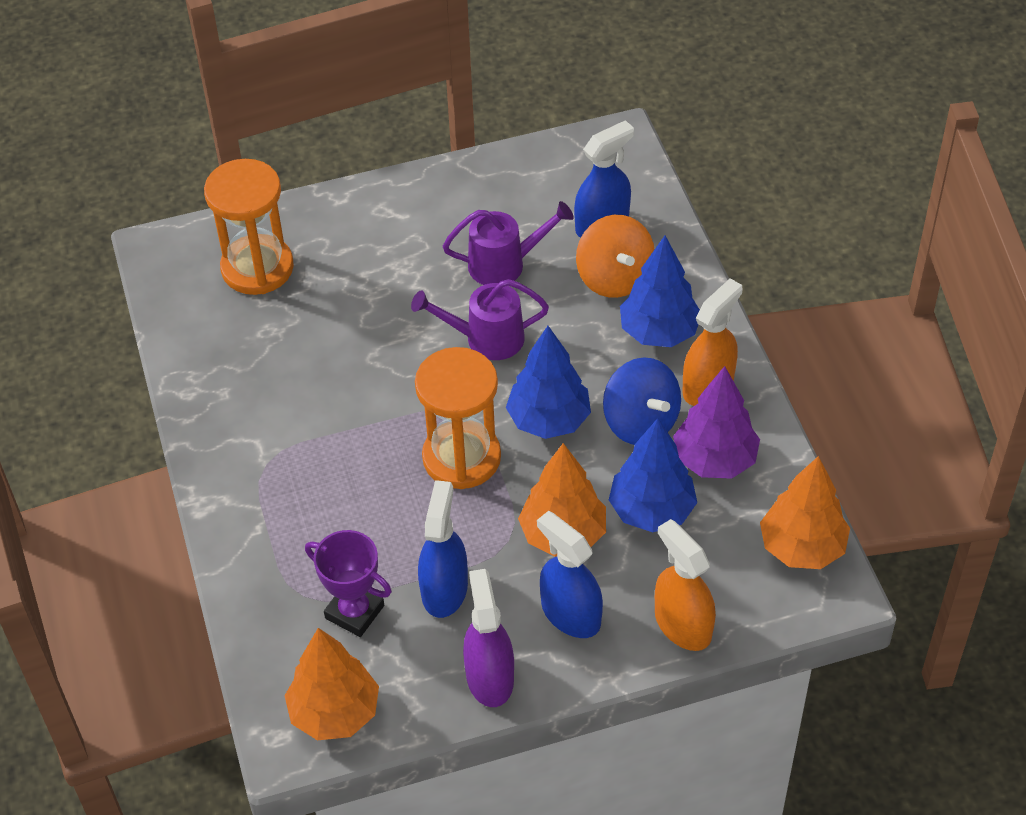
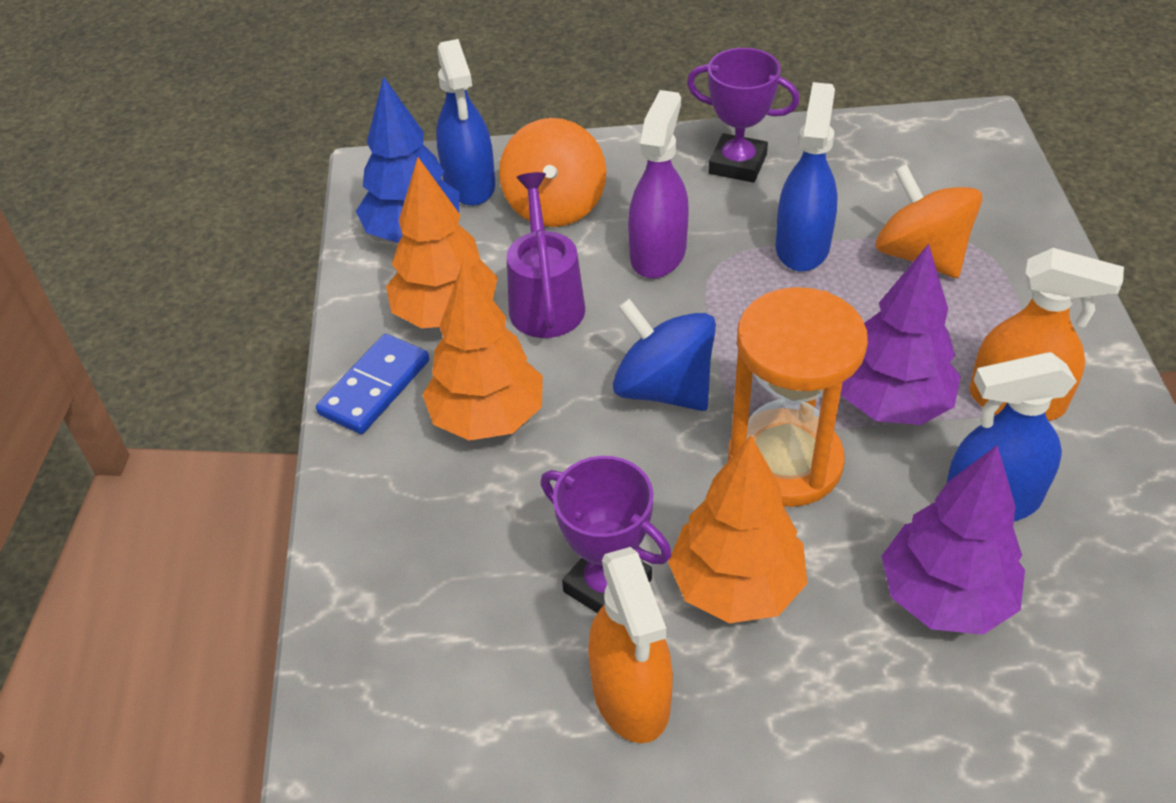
blue domino: none = 0 -> [316,334,429,434] = 1
blue tree: [506,326,591,439] [609,418,697,532] [620,236,700,347] = 3 -> [356,76,459,243] = 1
orange hourglass: [204,159,294,295] [415,347,501,489] = 2 -> [728,287,868,507] = 1
orange spinning top: [576,215,655,298] = 1 -> [499,118,606,227] [875,164,982,278] = 2
purple tree: [673,366,760,479] = 1 -> [841,244,961,425] [882,445,1025,635] = 2
purple trophy: [305,530,392,637] = 1 -> [541,456,671,613] [687,48,800,183] = 2
purple watering can: [411,279,549,360] [443,201,574,285] = 2 -> [507,172,585,338] = 1

